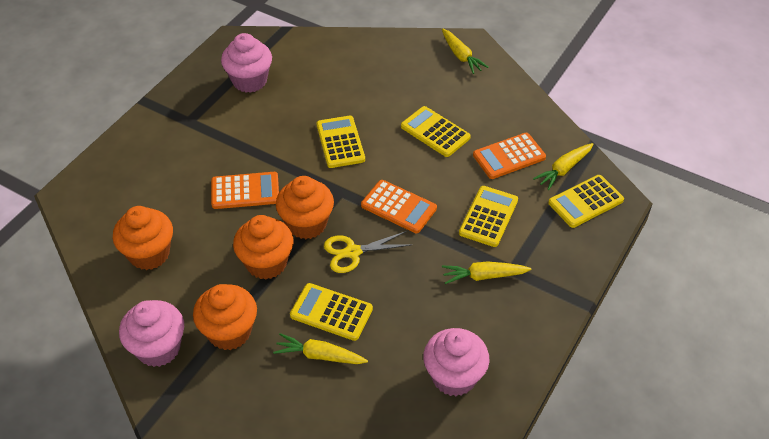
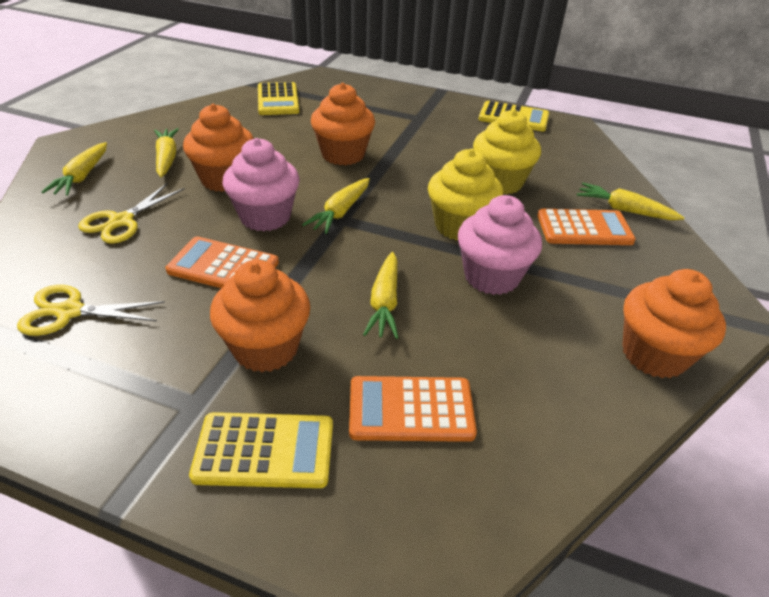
pink cupcake: [119,300,184,367] [221,33,272,93] [423,328,490,396] = 3 -> [223,138,300,232] [458,195,542,295] = 2
yellow calculator: [290,283,373,341] [316,116,365,168] [401,106,471,157] [459,186,518,247] [548,175,624,228] = 5 -> [189,412,333,488] [258,82,299,115] [479,101,549,132] = 3
yellow carrot: [273,333,368,364] [442,29,489,74] [442,261,531,284] [533,143,593,190] = 4 -> [41,142,107,196] [154,128,179,177] [302,178,370,234] [363,252,399,339] [577,183,684,220] = 5
yellow cupcake: none = 0 -> [428,149,503,241] [473,109,541,195] = 2
yellow scissors: [324,231,411,273] = 1 -> [17,285,165,336] [78,183,185,244] = 2

